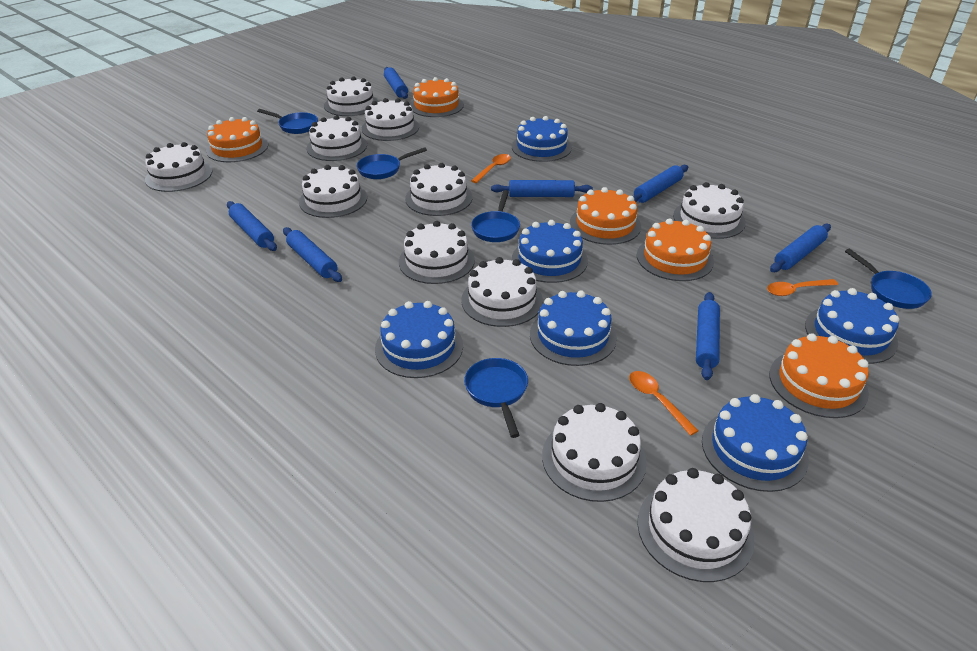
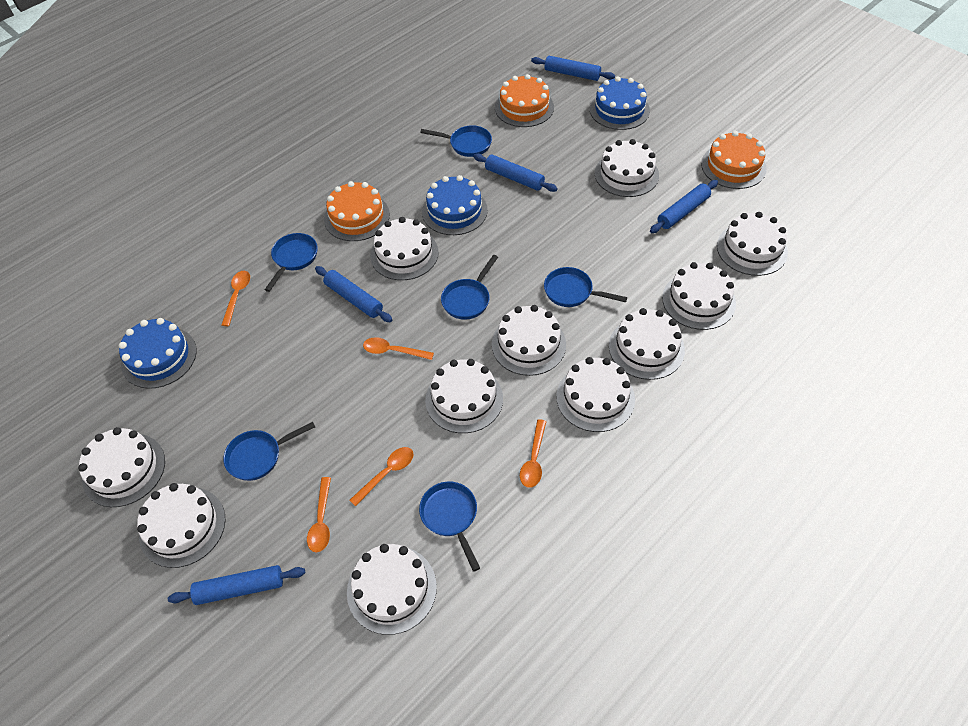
blue cake: [375,301,463,378] [512,116,572,162] [512,220,588,283] [530,290,617,366] [702,394,809,492] [805,288,899,364] = 6 -> [119,318,197,389] [422,175,488,235] [590,76,650,130] = 3
blue pan: [257,109,318,134] [357,147,427,179] [464,358,528,438] [471,190,520,242] [845,249,932,309] = 5 -> [223,422,315,481] [265,233,318,292] [419,482,480,572] [420,125,492,157] [441,255,498,320] [544,267,627,307] = 6
blue rolling pin: [227,201,277,251] [283,227,342,282] [384,67,408,99] [491,180,593,197] [633,165,688,203] [696,292,720,380] [770,224,831,272] = 7 -> [168,565,305,605] [315,266,392,322] [473,154,558,192] [531,56,615,81] [650,180,718,233] = 5
orange cake: [206,117,268,162] [410,77,464,117] [570,187,641,245] [637,218,714,281] [769,333,869,418] = 5 -> [324,181,390,241] [495,74,554,127] [701,131,767,189] = 3
orange spoon: [471,154,511,183] [629,371,699,436] [767,279,838,296] = 3 -> [222,271,250,326] [307,477,331,553] [350,447,414,506] [363,337,434,360] [520,419,547,488] = 5

